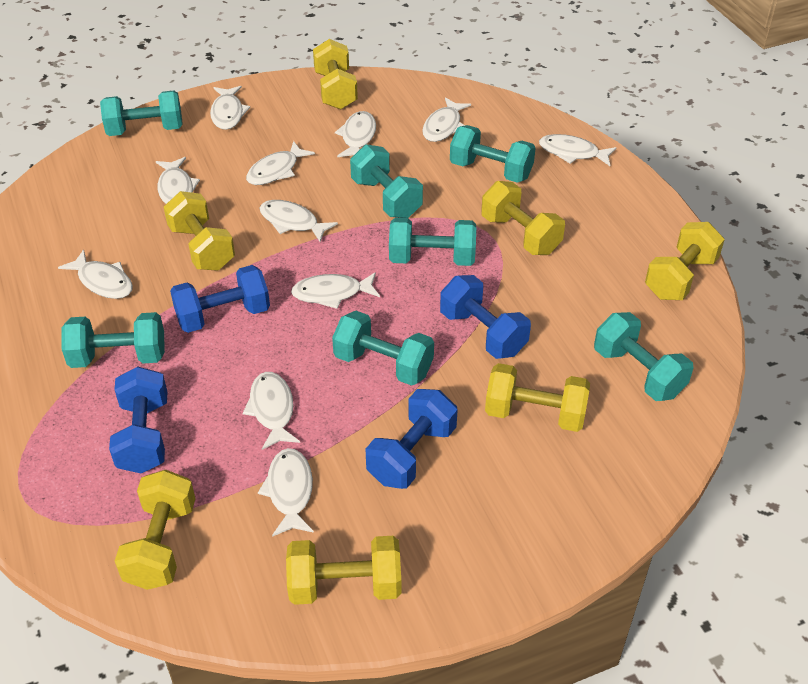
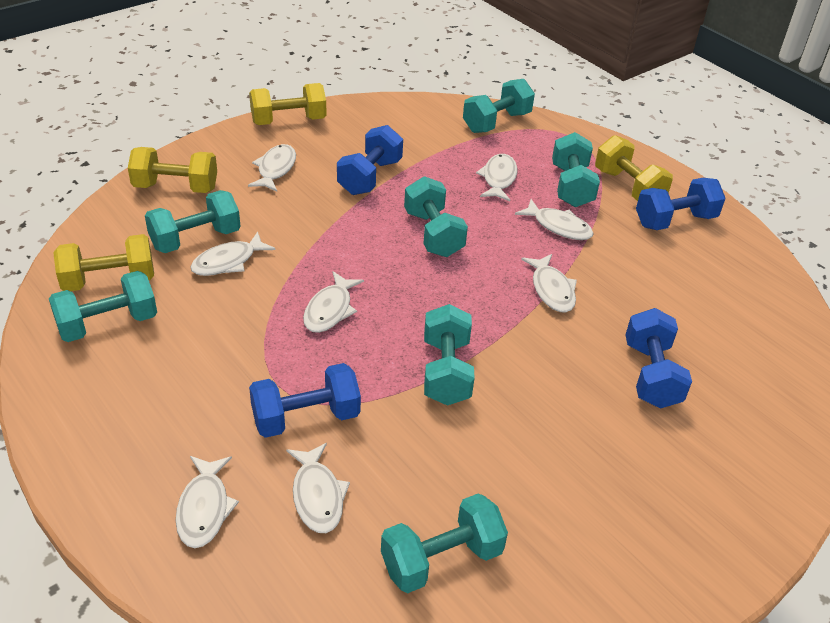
white fish: [58,250,133,299] [156,157,200,204] [210,86,250,130] [243,372,300,450] [246,141,315,185] [258,448,314,537] [260,200,338,242] [291,272,380,309] [335,111,376,157] [422,97,471,142] [539,134,617,166] = 11 -> [176,456,239,548] [190,232,276,276] [248,144,296,192] [286,443,350,533] [303,271,364,333] [476,154,518,201] [515,199,594,240] [521,254,577,313] = 8
yellow dumbbell: [115,470,196,590] [164,191,235,271] [286,536,401,605] [313,39,358,110] [481,181,565,255] [485,363,590,432] [645,222,725,300] = 7 -> [53,234,154,291] [128,147,217,193] [249,83,326,125] [595,135,673,201] = 4

